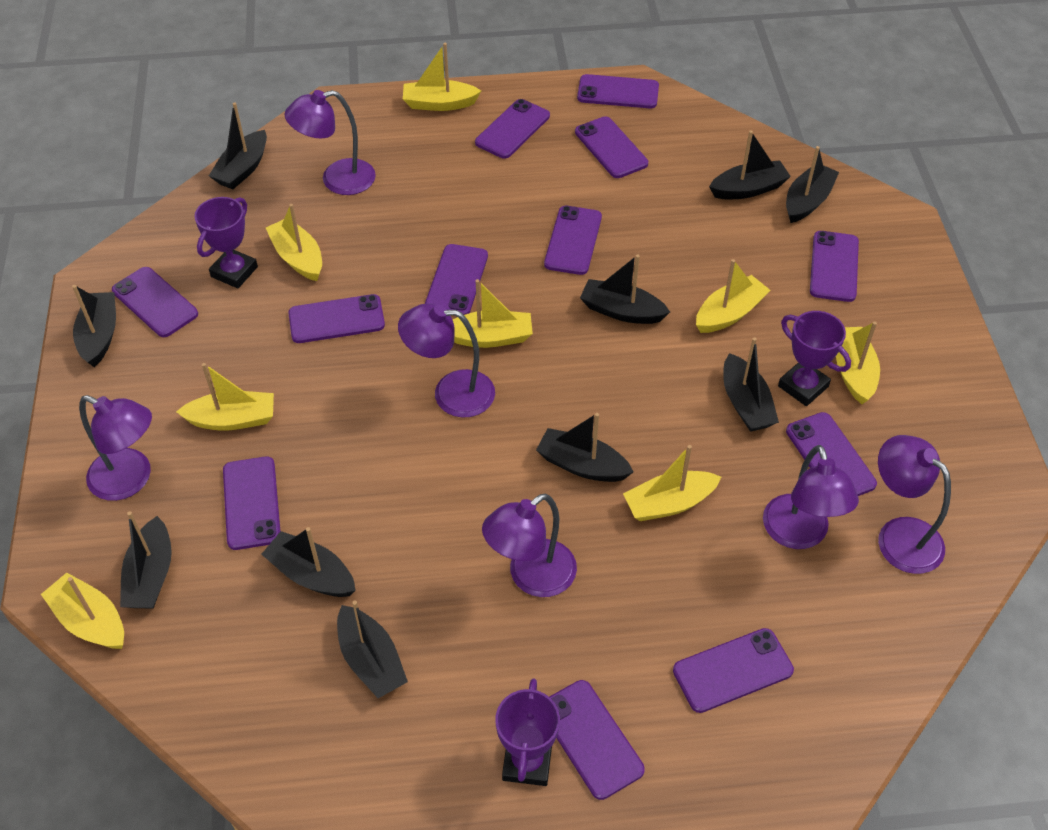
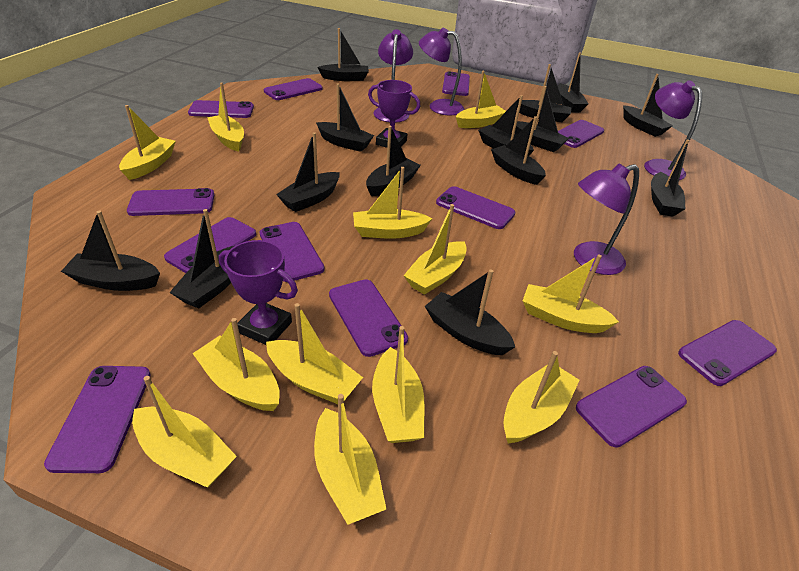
black boat: [72,285,116,367] [120,511,172,609] [209,102,267,189] [261,527,356,597] [337,601,408,698] [536,413,634,482] [580,254,670,324] [709,130,791,199] [723,337,779,432] [786,146,839,223] = 10 -> [61,211,160,291] [169,209,234,309] [276,132,340,212] [316,83,374,152] [317,28,369,81] [366,126,421,196] [425,269,515,355] [478,95,534,156] [491,116,546,185] [513,86,569,152] [518,64,571,122] [558,52,588,112] [623,74,673,137] [651,140,689,217] = 14
purple lamp: [79,395,152,501] [284,90,376,195] [398,303,495,418] [482,493,577,597] [763,445,859,549] [878,435,951,574] = 6 -> [373,29,413,123] [419,28,464,115] [574,164,639,275] [644,81,702,180] = 4
purple trophy: [194,197,258,288] [495,679,560,786] [778,311,851,406] = 3 -> [219,240,298,345] [368,80,420,148] = 2
yellow boat: [41,573,124,649] [176,363,274,431] [266,204,322,281] [403,43,481,111] [453,279,533,348] [623,445,721,521] [696,259,771,333] [836,321,880,404] = 8 -> [119,105,176,180] [132,376,237,487] [192,318,280,411] [207,83,244,152] [266,303,363,404] [314,394,387,525] [353,167,433,239] [372,326,425,443] [403,204,467,295] [456,71,506,128] [503,351,580,443] [523,254,619,333] = 12

